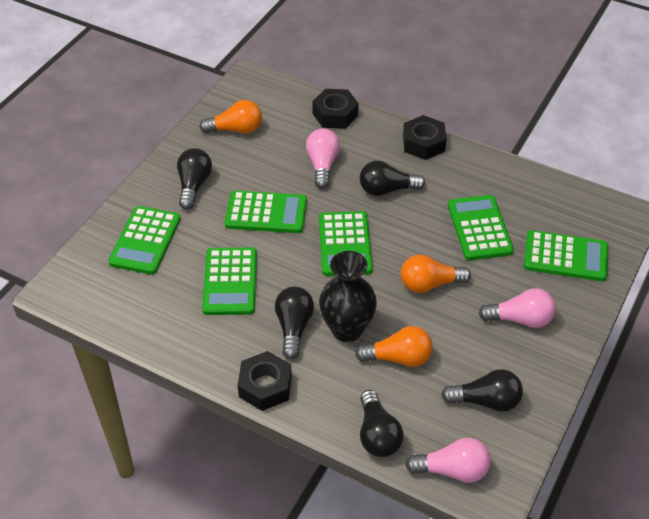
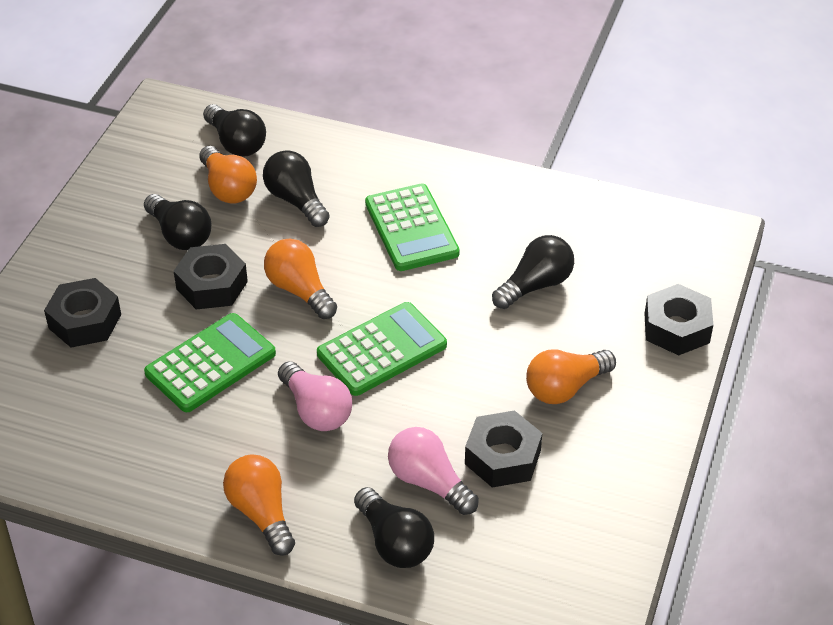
black nut: [238,351,292,411] [312,89,359,129] [403,115,447,160] = 3 -> [44,278,121,348] [174,244,248,310] [465,410,542,488] [644,284,713,355] = 4
black vase: [319,251,377,342] = 1 -> none = 0
green calculator: [108,206,181,275] [202,247,257,315] [225,191,307,233] [319,211,373,276] [448,195,514,260] [524,230,608,281] = 6 -> [144,313,276,412] [317,302,447,396] [365,184,460,271] = 3
orange light bulb: [200,100,262,134] [355,326,433,367] [401,255,471,293] = 3 -> [200,146,257,204] [223,454,295,556] [264,239,337,319] [526,350,616,404] = 4
pink light bulb: [306,128,340,189] [405,438,491,483] [479,288,556,328] = 3 -> [278,361,352,431] [388,427,479,515] = 2

